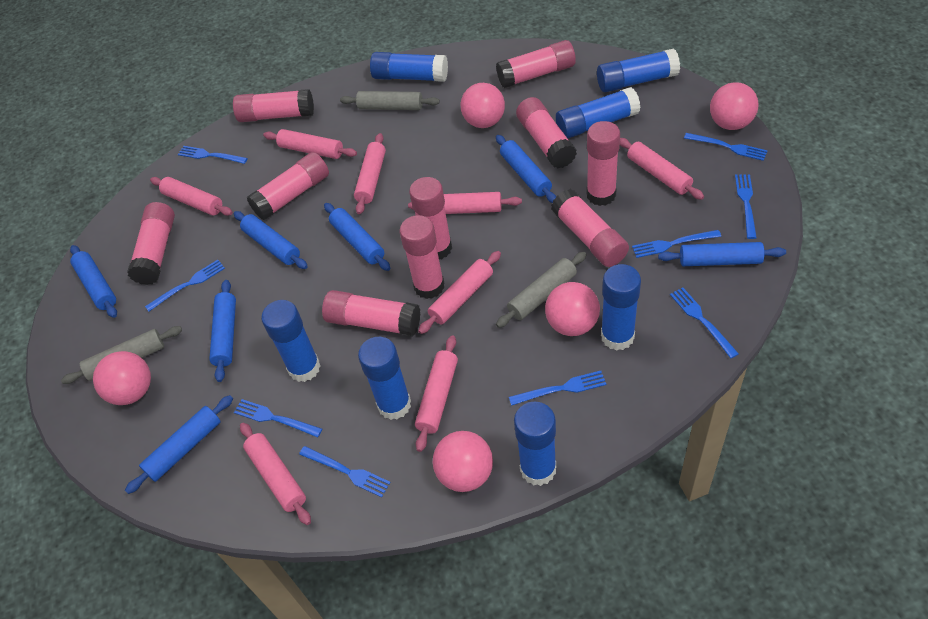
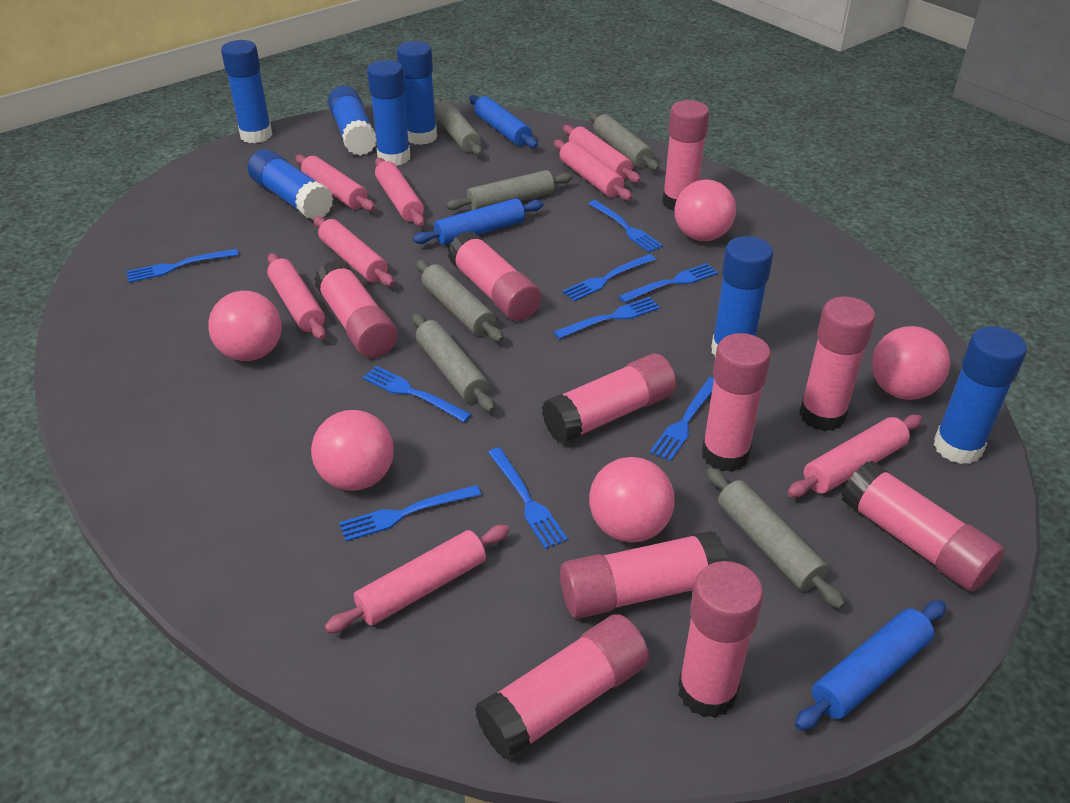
blue rolling pin: [70,245,117,318] [125,395,233,494] [209,280,236,382] [234,211,308,269] [324,203,390,271] [496,135,556,203] [658,242,786,266] = 7 -> [413,198,543,245] [470,95,538,148] [795,600,946,731] = 3
grey rolling pin: [61,326,182,384] [340,91,440,110] [496,252,587,328] = 3 -> [412,313,495,412] [416,260,504,342] [434,98,483,156] [446,170,573,210] [589,112,660,171] [706,467,845,609] = 6

